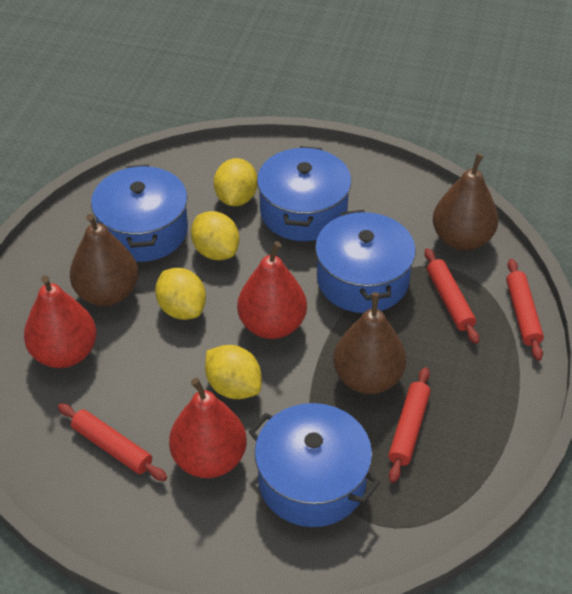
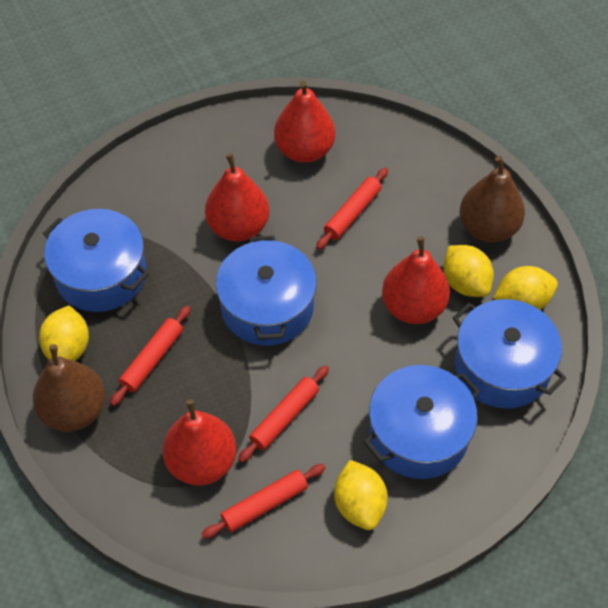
brown pear: [70,214,139,306] [333,292,406,394] [433,153,498,251] = 3 -> [33,344,106,432] [460,156,525,243] = 2
red pear: [24,275,97,368] [169,378,247,478] [237,241,307,339] = 3 -> [163,399,236,486] [205,153,269,241] [274,80,336,163] [382,236,450,324] = 4

